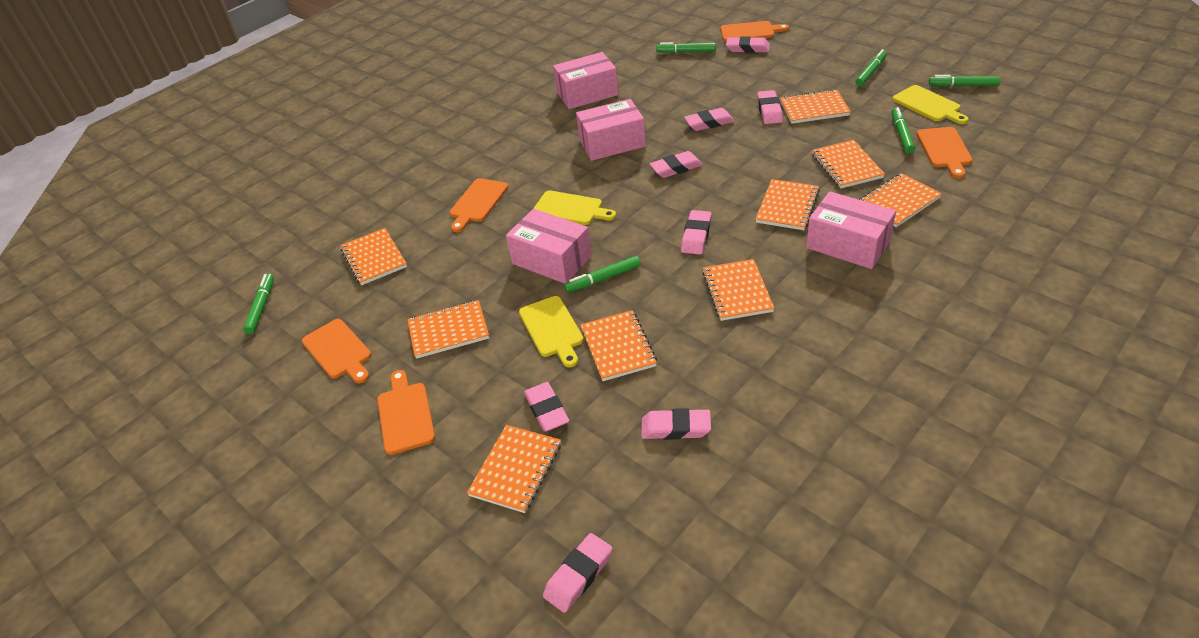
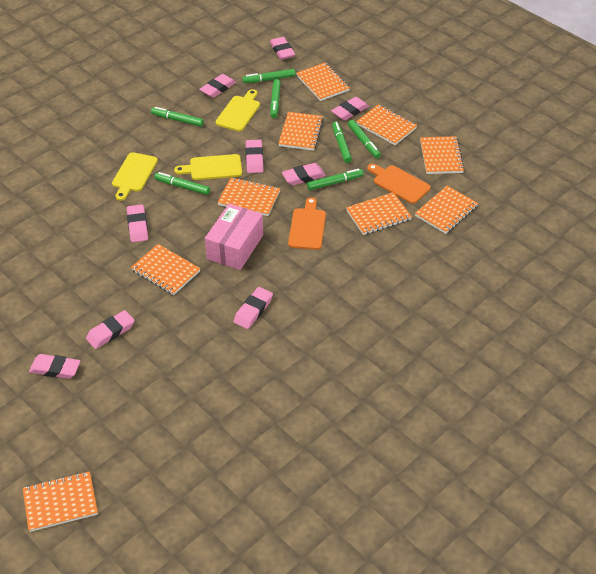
green marker: [243,273,274,334] [564,256,640,292] [656,42,716,53] [856,49,887,86] [892,107,915,154] [929,75,1000,87] = 6 -> [151,107,204,127] [154,172,210,195] [242,69,296,83] [270,79,281,118] [307,168,364,190] [332,122,352,163] [348,120,381,158] = 7
orange cutting board: [302,319,371,383] [377,370,435,455] [450,178,508,232] [720,21,789,42] [917,127,973,178] = 5 -> [288,197,326,250] [367,164,431,204] = 2
pink box: [506,209,592,284] [553,52,619,109] [576,99,646,161] [806,191,896,269] = 4 -> [205,203,263,270] = 1
pink eraser: [524,382,569,432] [543,533,613,613] [641,408,711,440] [649,151,703,178] [681,210,712,255] [684,108,735,131] [726,36,770,53] [757,90,783,124] = 8 -> [29,354,80,379] [86,310,135,349] [127,204,148,242] [199,74,236,98] [233,287,273,329] [245,140,264,173] [269,37,295,60] [282,163,326,185] [331,97,369,121] = 9

